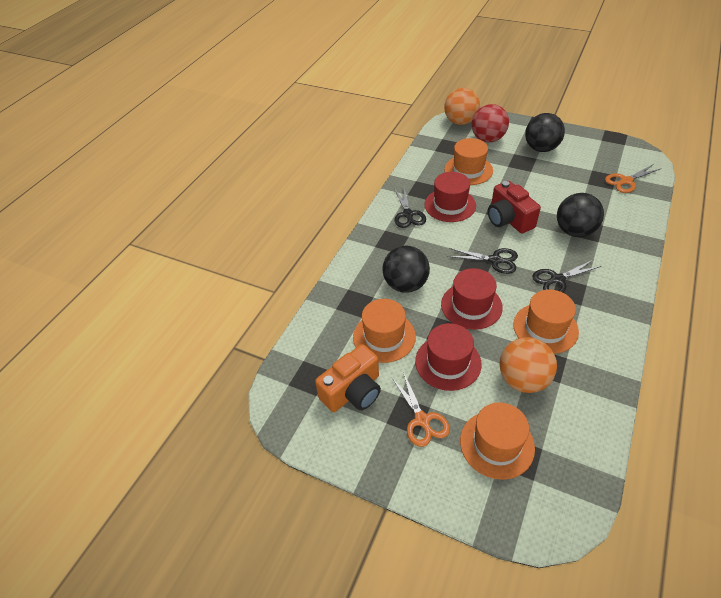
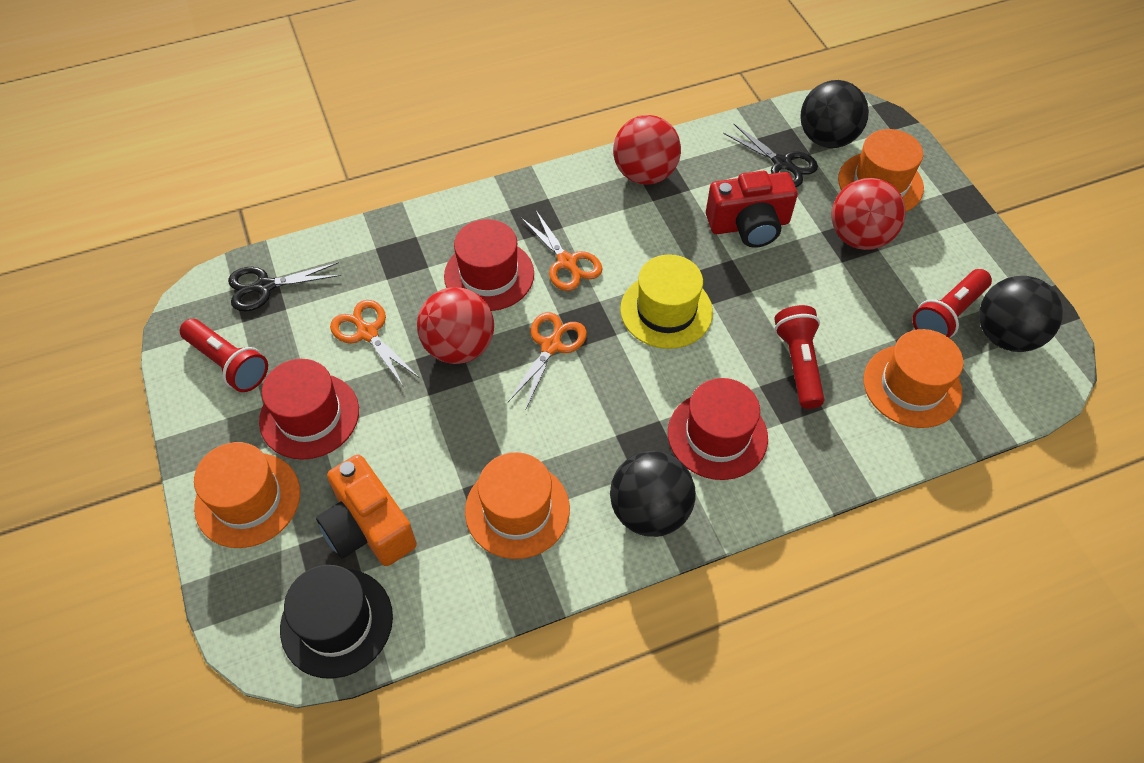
black hat: none = 0 -> [280,565,393,679] = 1
black scissors: [394,188,426,228] [447,248,518,274] [532,260,602,293] = 3 -> [228,262,341,312] [723,124,818,187] = 2
orange ball: [444,88,480,125] [499,337,557,393] = 2 -> none = 0
orange scissors: [391,372,450,447] [605,165,662,193] = 2 -> [330,300,420,388] [508,312,587,411] [521,211,603,291] = 3
red ball: [472,104,509,143] = 1 -> [417,287,494,364] [613,115,681,185] [832,178,906,250] = 3
red flashlight: none = 0 -> [180,319,268,392] [774,305,824,409] [912,269,992,338] = 3
yellow hat: none = 0 -> [620,254,713,349] = 1

